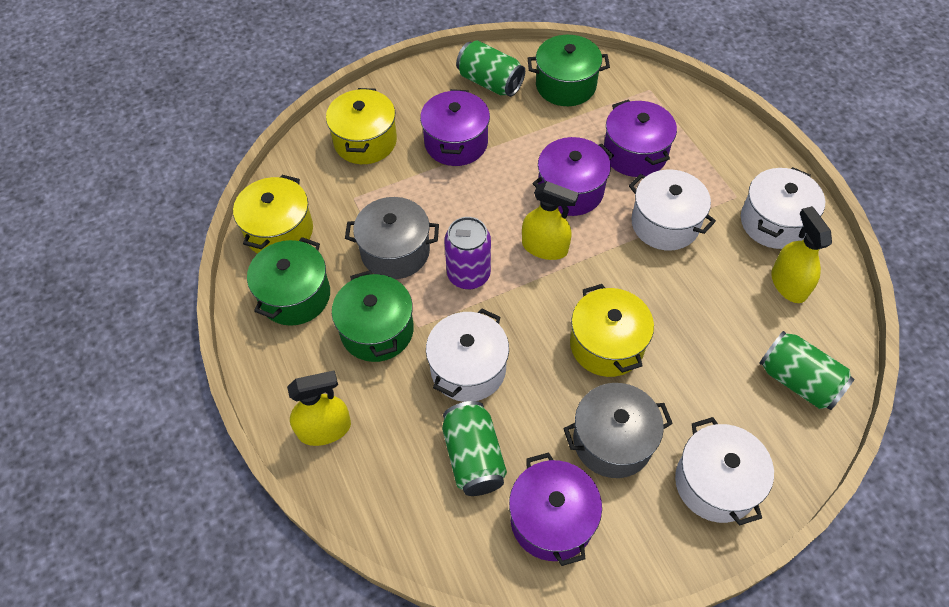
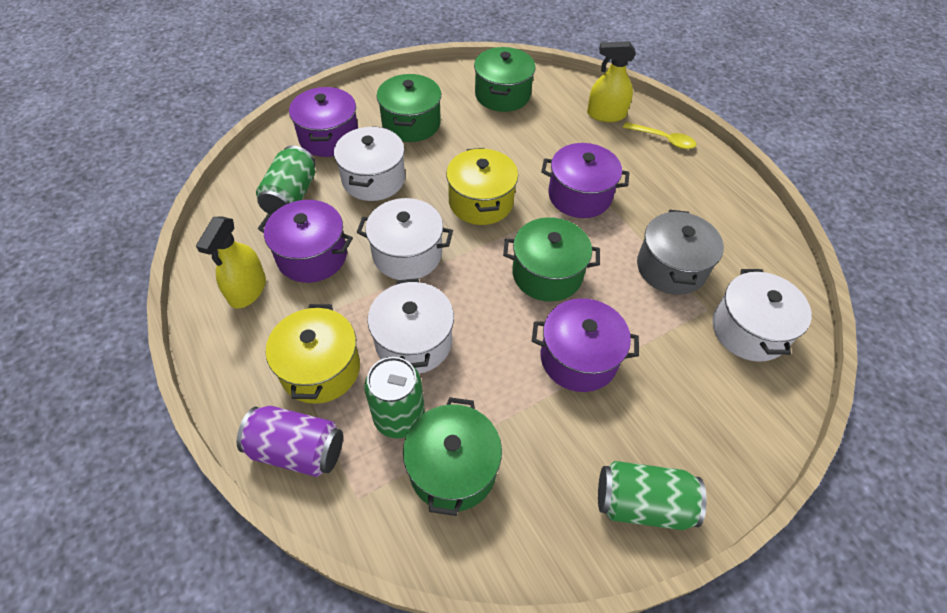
green pot: [247,237,330,326] [332,270,414,362] [528,35,610,106] = 3 -> [377,74,441,142] [403,397,502,516] [474,47,536,112] [503,217,600,302] = 4
grey pot: [345,197,439,279] [563,383,673,478] = 2 -> [637,210,724,295] = 1
yellow pot: [233,175,313,254] [326,88,397,164] [570,284,654,377] = 3 -> [266,304,360,404] [446,148,518,225] = 2
yellow spoon: none = 0 -> [623,122,696,149] = 1
yellow spray bottle: [287,370,351,446] [522,181,579,260] [771,206,832,303] = 3 -> [196,217,266,309] [587,41,636,122] = 2

